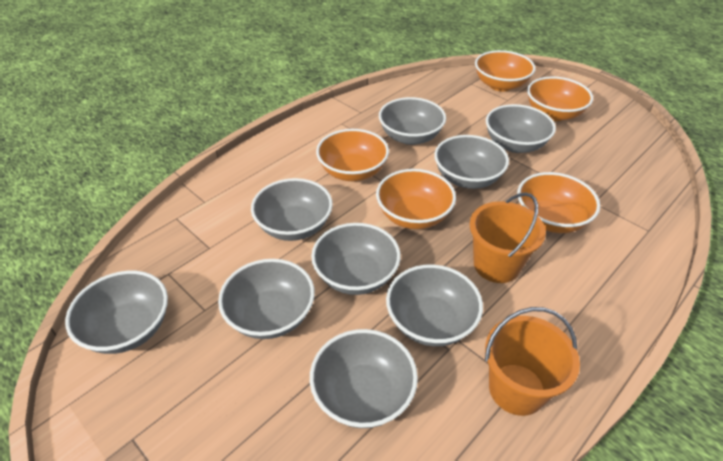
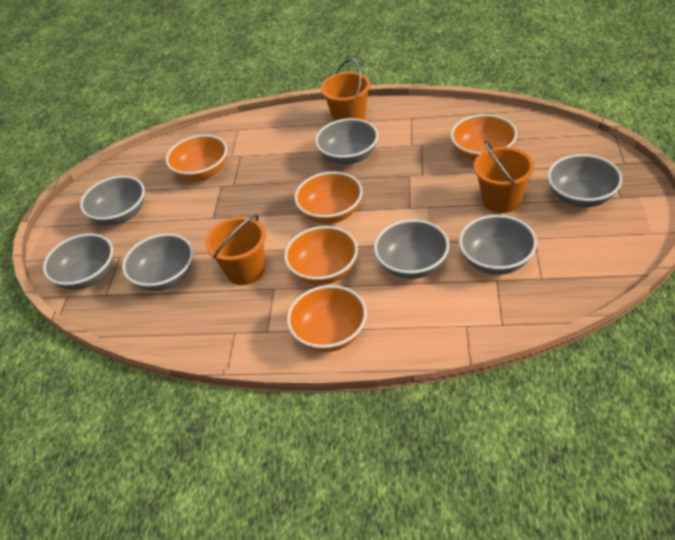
grey bowl: [65,271,168,354] [218,259,315,339] [251,178,333,241] [310,329,418,428] [311,223,401,295] [379,97,446,145] [386,264,483,346] [434,135,509,189] [486,104,556,153] = 9 -> [43,233,113,290] [80,176,145,225] [122,234,193,291] [315,118,378,165] [374,219,449,279] [459,215,537,275] [547,154,622,208] = 7
orange bucket: [470,192,546,283] [485,307,580,416] = 2 -> [205,215,266,285] [321,59,370,121] [474,141,534,213] = 3

